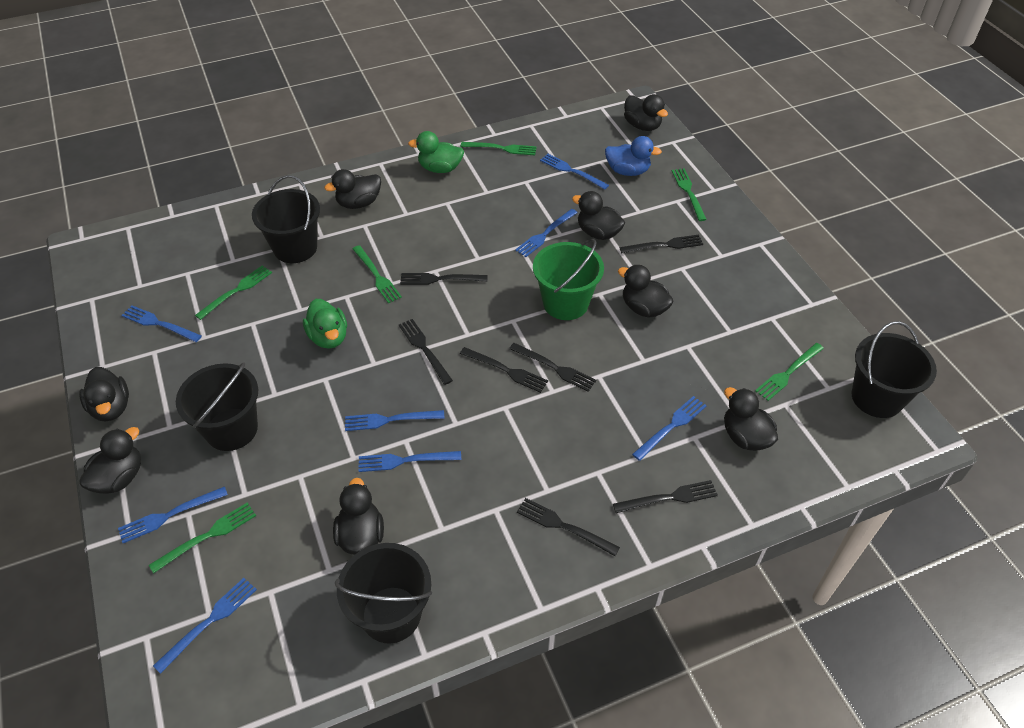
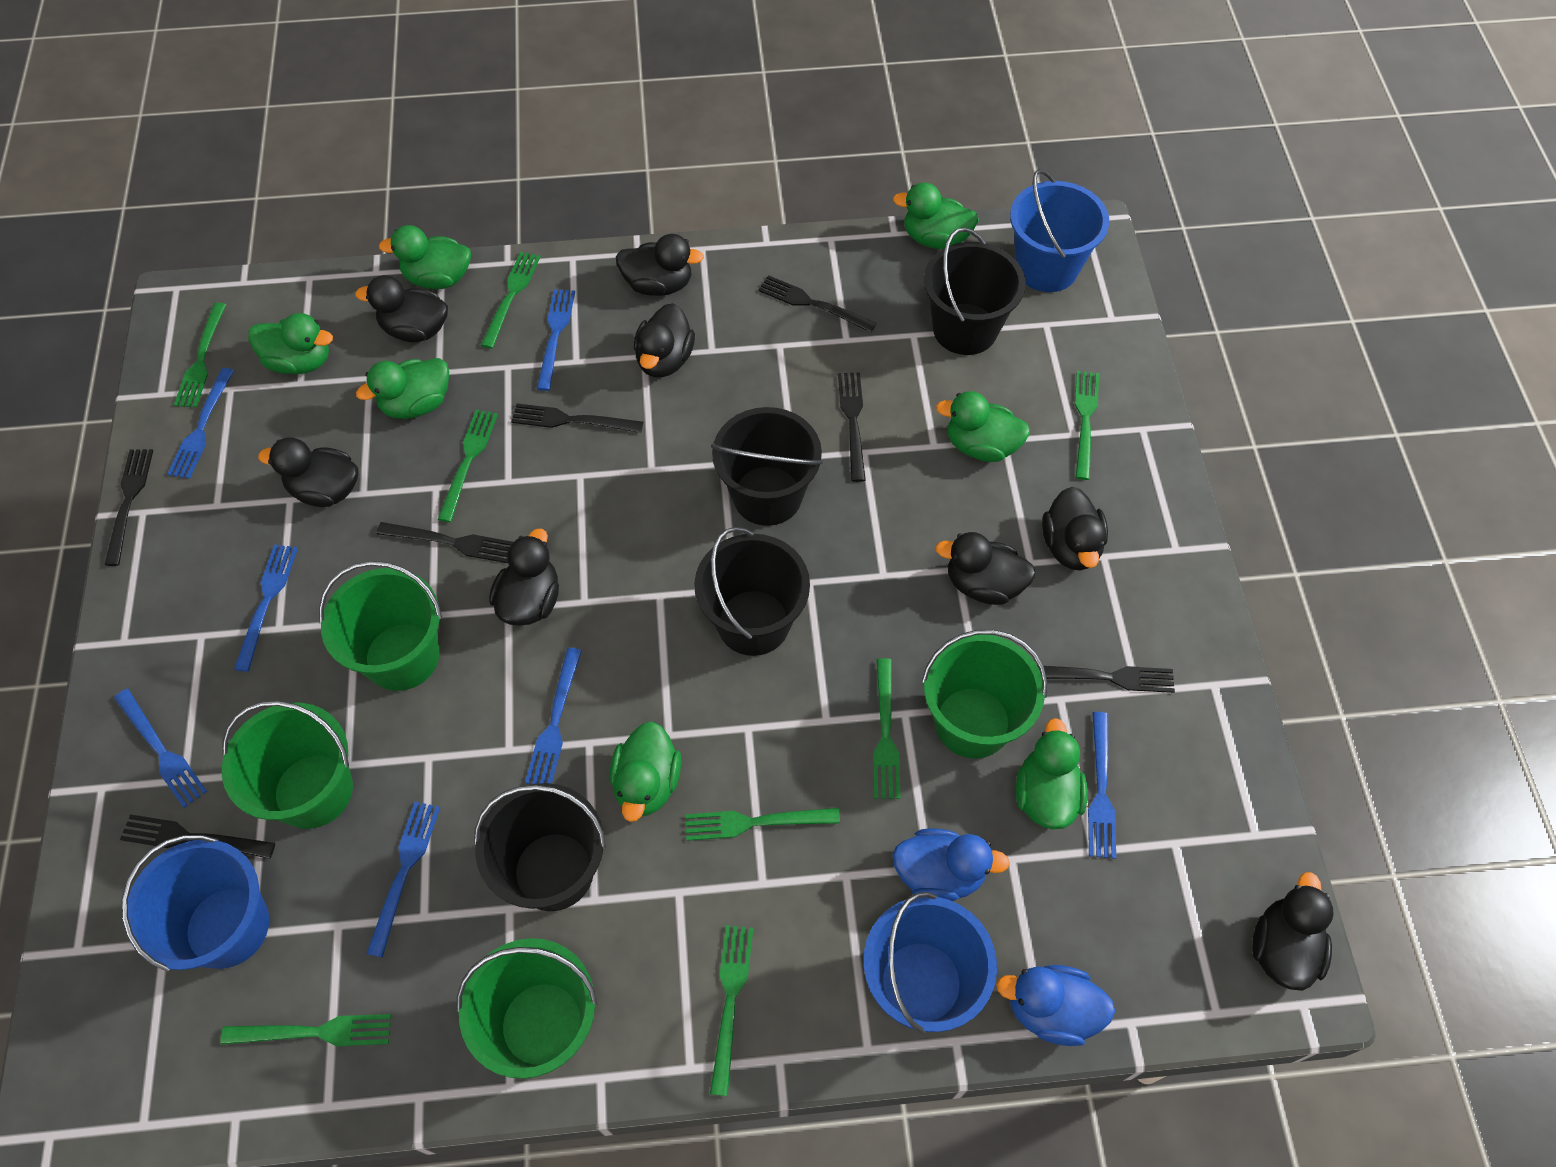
blue bucket: none = 0 -> [122,835,269,972] [863,892,997,1034] [1010,169,1109,292] = 3
blue duck: [605,136,662,176] = 1 -> [892,828,1010,901] [996,965,1115,1046] = 2
blue fork: [118,486,228,543] [121,305,202,342] [153,578,257,674] [345,410,444,431] [358,451,461,472] [515,209,577,257] [540,154,609,190] [632,396,707,461] = 8 -> [114,689,207,808] [167,368,234,479] [234,545,298,672] [366,802,440,957] [525,648,582,784] [537,289,575,391] [1088,712,1116,859] = 7
green bucket: [533,239,604,320] = 1 -> [222,701,353,829] [319,561,442,691] [457,938,598,1079] [922,630,1047,758] = 4
green duck: [303,299,347,349] [408,131,464,173] = 2 -> [248,313,333,374] [356,358,449,419] [379,225,471,289] [610,721,681,822] [893,183,979,249] [936,391,1030,462] [1016,718,1088,830] = 7
green fork: [149,503,256,574] [195,265,272,320] [353,245,402,303] [461,142,537,155] [672,168,707,221] [755,343,824,401] = 6 -> [174,303,226,408] [220,1014,391,1046] [438,410,498,522] [481,252,541,349] [685,808,840,841] [710,925,753,1096] [873,658,900,799] [1075,371,1099,480] = 8

